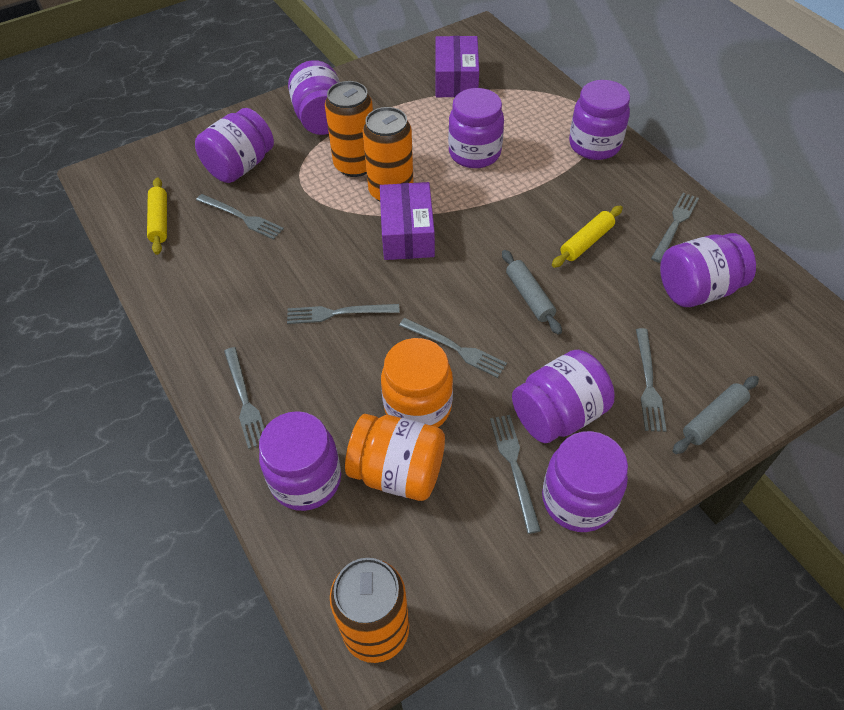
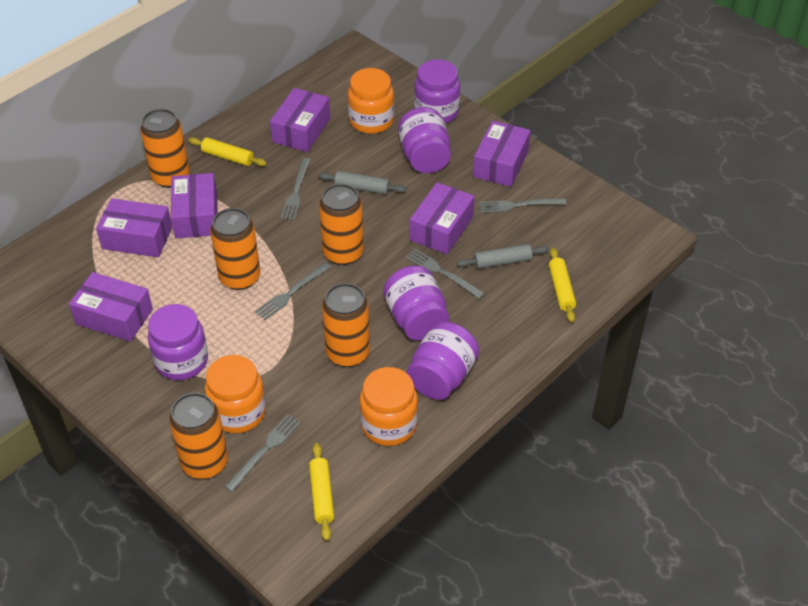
grey fork: [196,194,284,240] [224,347,265,449] [287,304,400,324] [399,318,507,378] [490,415,541,534] [636,328,667,432] [651,193,699,263] = 7 -> [224,414,301,492] [255,262,331,320] [281,158,311,220] [405,249,485,299] [479,198,567,213] = 5
orange can: [325,81,373,177] [330,558,409,663] [362,107,413,202] = 3 -> [140,109,189,188] [169,393,228,479] [210,208,260,290] [319,184,364,265] [322,283,370,367] = 5
orange jar: [345,414,445,501] [381,338,453,427] = 2 -> [205,355,266,433] [348,68,394,134] [359,367,418,446] = 3
purple box: [380,182,435,260] [435,36,479,97] = 2 -> [69,272,153,342] [96,198,172,257] [171,173,218,238] [270,88,330,152] [410,182,475,254] [473,121,531,187] = 6
purple jar: [195,108,274,183] [259,411,341,511] [288,60,340,135] [448,88,504,168] [512,350,615,443] [542,431,628,532] [569,80,630,160] [660,233,756,307] = 8 -> [148,304,208,380] [383,266,449,341] [398,107,451,173] [407,322,479,400] [414,59,460,124] = 5
yellow rolling pin: [147,177,167,255] [552,205,623,268] = 2 -> [188,137,267,166] [309,443,334,541] [549,248,576,323] = 3

